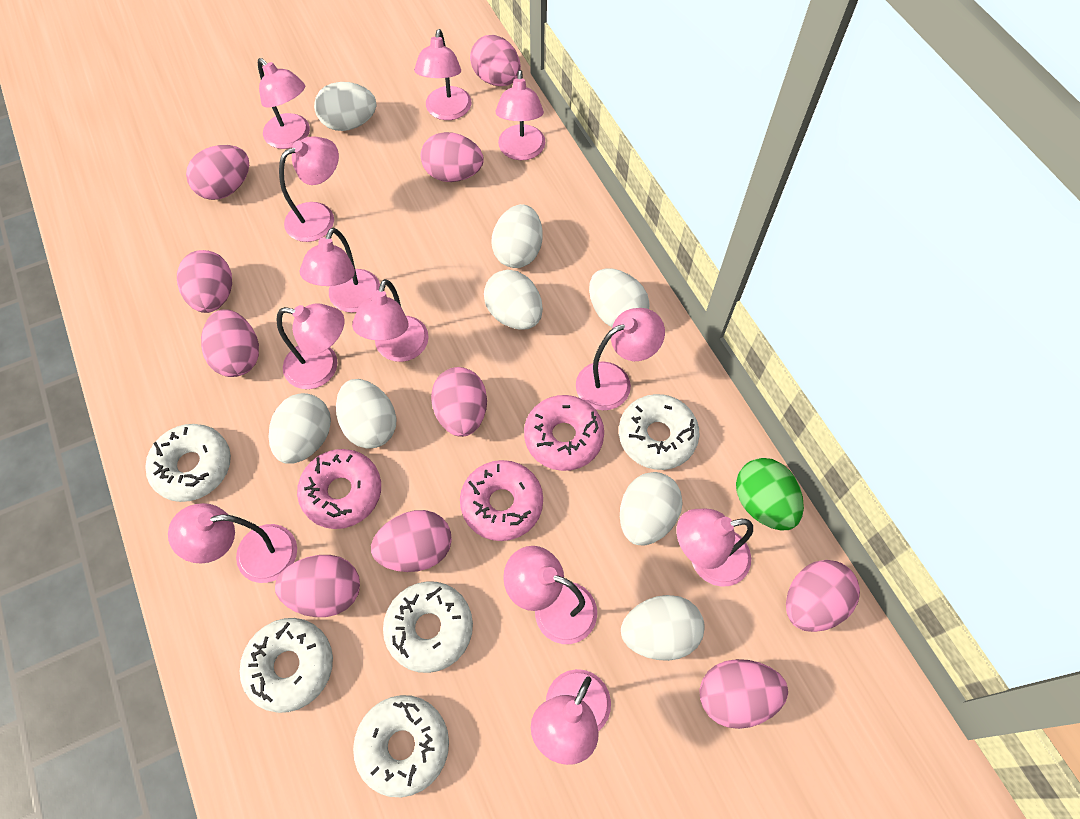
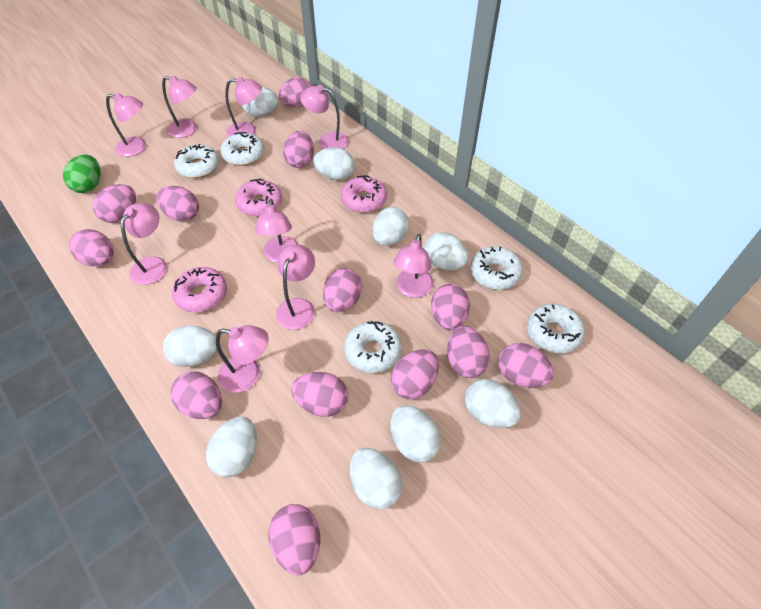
pink egg: [177,250,232,313] [186,145,249,200] [201,309,259,377] [275,555,360,617] [371,510,452,572] [421,132,484,182] [431,367,487,437] [470,35,521,86] [700,659,788,729] [786,560,860,632] = 10 -> [69,229,114,266] [93,184,136,223] [156,186,199,221] [170,371,222,419] [268,504,320,575] [279,77,312,107] [283,131,314,168] [291,372,348,417] [323,268,362,312] [391,349,439,399] [431,284,470,330] [447,326,490,378] [498,343,554,388] = 13
pink lamp: [168,503,297,583] [258,58,310,149] [277,303,344,389] [279,136,339,242] [300,228,380,313] [352,279,429,362] [414,29,471,120] [496,70,545,160] [503,546,597,644] [531,669,611,765] [576,308,665,410] [677,509,753,587] = 12 -> [106,93,146,157] [121,203,167,285] [162,76,197,138] [216,325,269,393] [225,77,262,137] [255,199,298,263] [276,244,315,330] [300,84,349,149] [393,234,434,298] = 9
white egg: [269,393,331,464] [314,82,376,131] [336,379,397,449] [484,270,543,330] [492,204,543,268] [589,268,650,327] [620,472,683,546] [621,595,705,661] = 8 -> [163,326,217,367] [206,416,257,477] [241,87,279,117] [313,148,355,180] [350,448,402,510] [372,207,409,246] [391,405,441,463] [424,232,468,270] [465,379,521,428] = 9

